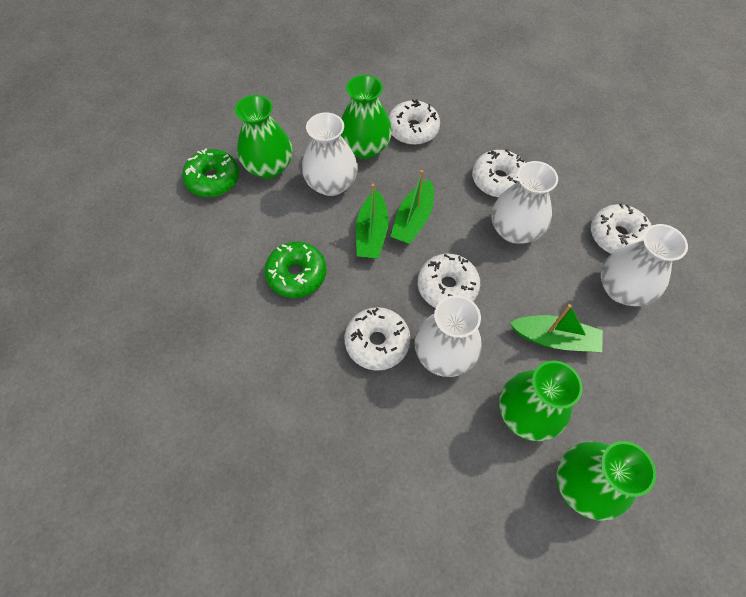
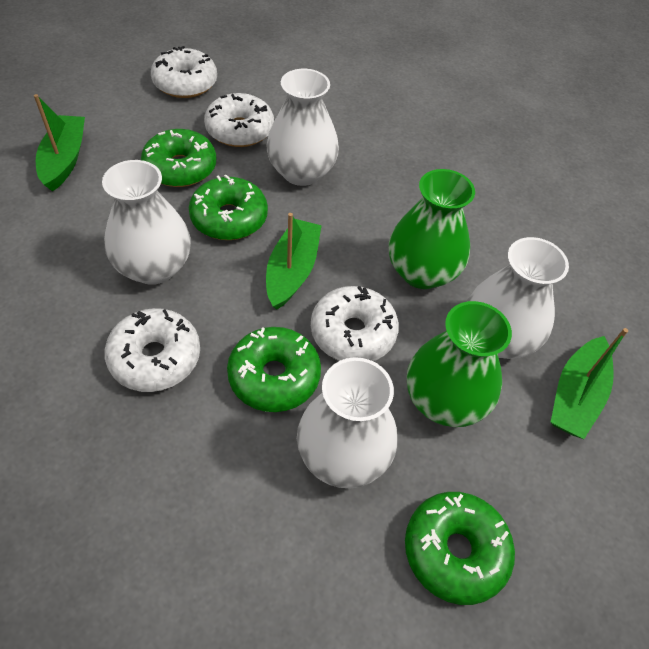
green donut: [182,148,239,197] [264,241,327,298] = 2 -> [141,129,216,187] [189,175,268,240] [227,327,321,412] [405,492,515,605] = 4
green vase: [235,95,293,179] [341,75,392,159] [499,360,583,441] [556,441,656,521] = 4 -> [389,169,475,289] [407,301,512,427] = 2
white donut: [344,307,411,371] [388,99,440,145] [418,253,480,308] [472,149,525,197] [591,204,652,254] = 5 -> [104,308,200,392] [151,46,217,98] [204,93,274,147] [311,286,399,361] = 4

